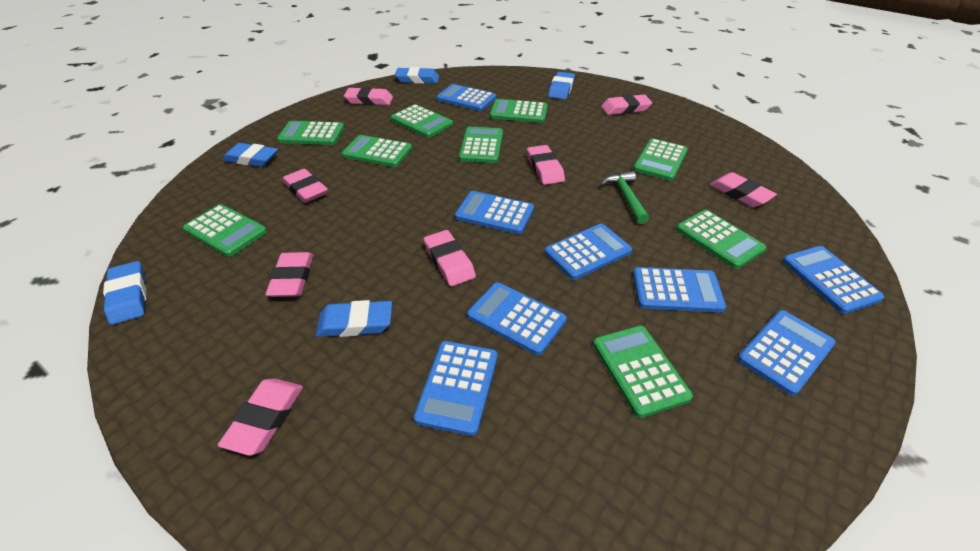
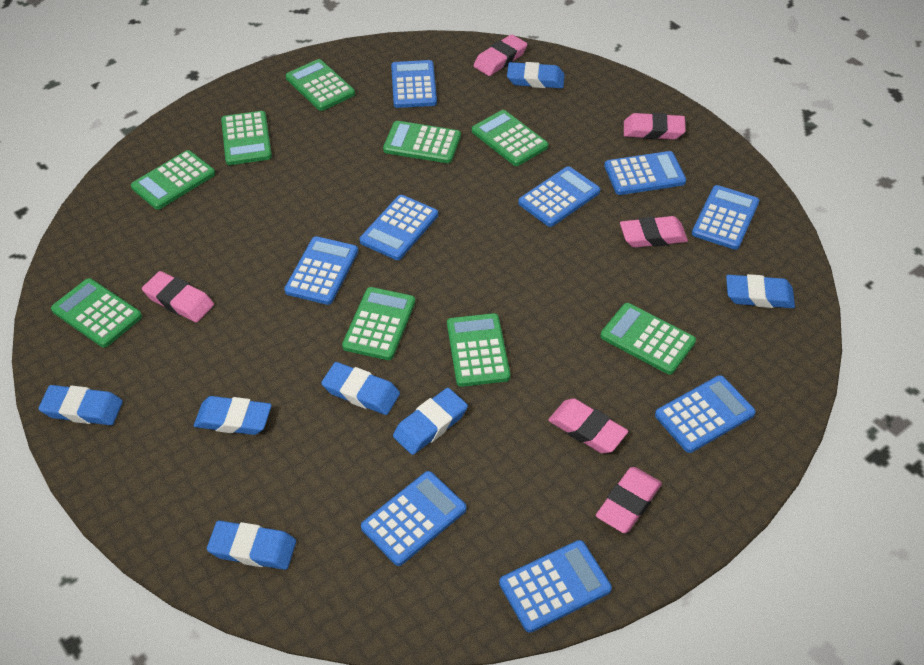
blue calculator: [413,341,498,436] [436,84,496,111] [455,191,534,234] [467,282,567,355] [545,224,632,280] [633,267,726,313] [737,310,836,396] [783,246,884,314] = 8 -> [284,236,358,305] [360,195,438,260] [361,471,466,566] [391,60,437,108] [499,540,612,633] [518,166,600,227] [604,151,686,195] [655,375,756,453] [692,185,759,250] = 9
blue eraser: [103,261,146,325] [223,143,278,167] [315,300,392,337] [395,67,439,84] [548,72,575,100] = 5 -> [38,385,123,425] [194,396,272,435] [207,521,296,570] [321,362,400,415] [393,388,468,455] [507,62,565,88] [726,274,795,308] = 7
green hammer: [601,171,649,224] = 1 -> none = 0
pink eraser: [218,378,303,456] [265,252,313,297] [282,169,328,203] [344,87,393,105] [424,230,476,286] [527,145,565,185] [601,95,652,115] [710,172,777,207] = 8 -> [142,271,214,322] [473,34,527,76] [548,398,628,453] [596,467,662,533] [620,216,688,248] [624,113,686,140] = 6

